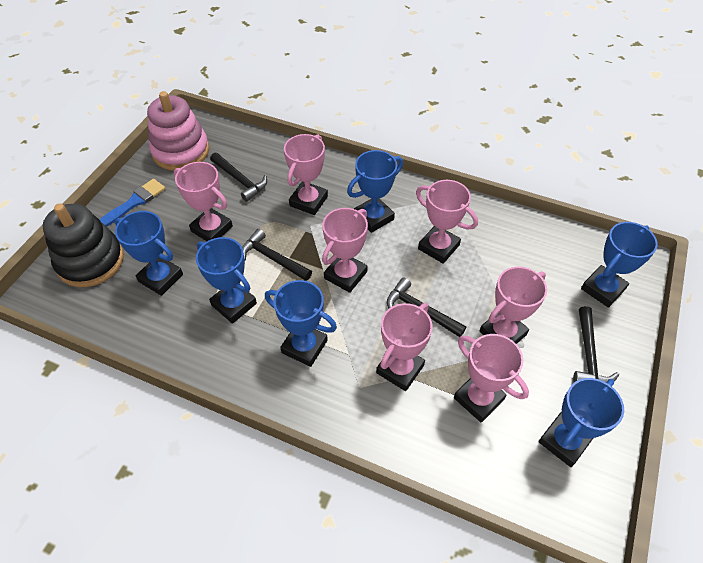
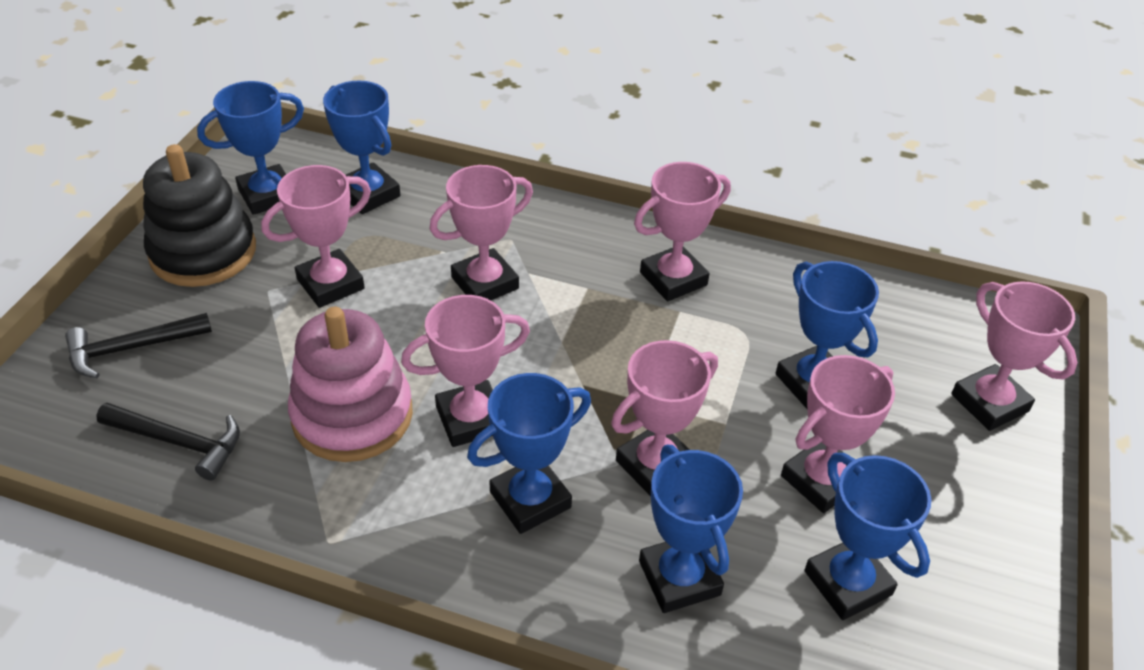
black hammer: [210,153,267,202] [242,229,312,281] [387,277,466,337] [573,306,619,382] = 4 -> [65,313,212,378] [96,403,240,481] = 2
blue brush: [99,179,165,227] = 1 -> none = 0

